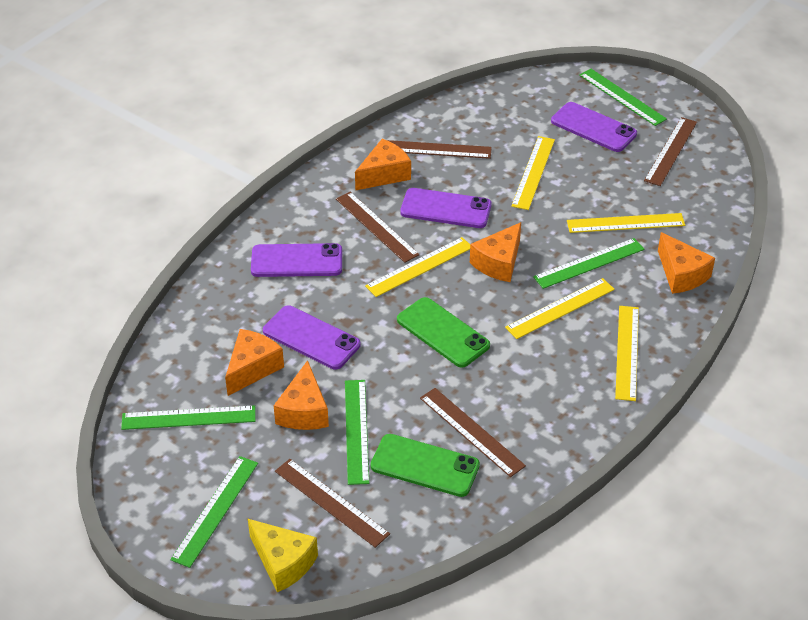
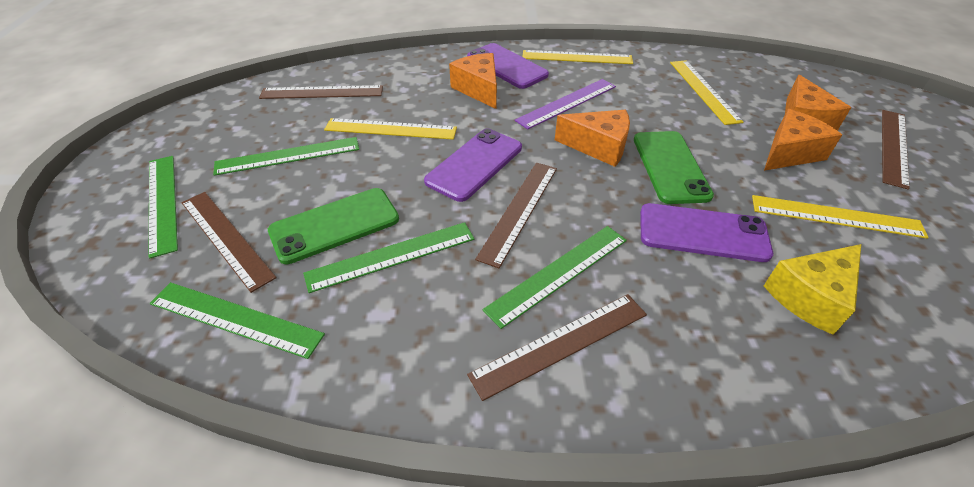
orange cheese: [225,329,284,396] [274,360,329,430] [355,139,411,191] [470,222,521,282] [658,232,715,294] = 5 -> [449,53,497,109] [555,110,630,167] [764,109,842,171] [785,75,851,131] = 4
purple phone: [251,243,342,277] [263,305,361,369] [400,188,492,228] [551,102,637,152] = 4 -> [424,129,522,202] [467,43,549,89] [640,203,773,262] = 3
purple ruler: none = 0 -> [515,79,616,130] = 1
yellow ruler: [365,237,470,297] [505,278,615,339] [511,136,555,210] [567,213,685,233] [615,306,639,401] = 5 -> [324,118,457,140] [523,50,633,64] [670,60,743,125] [752,195,929,239] = 4

